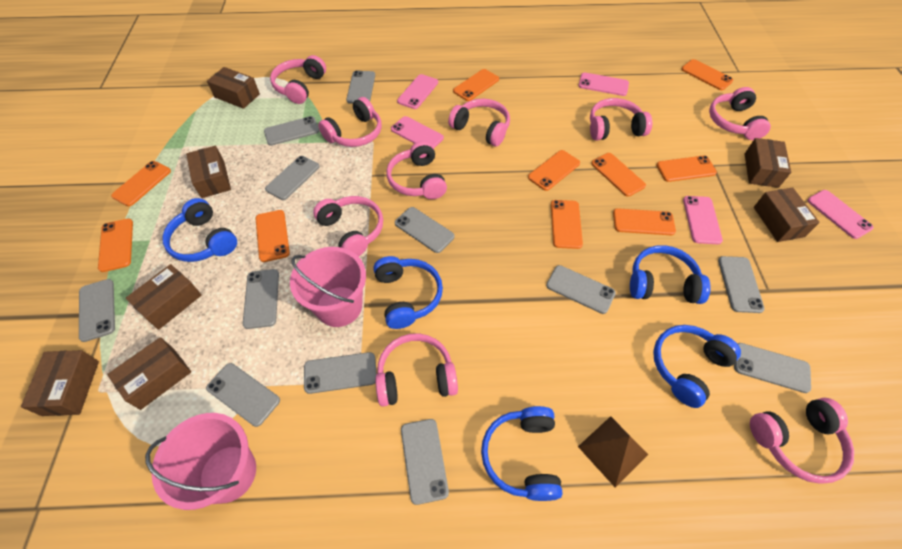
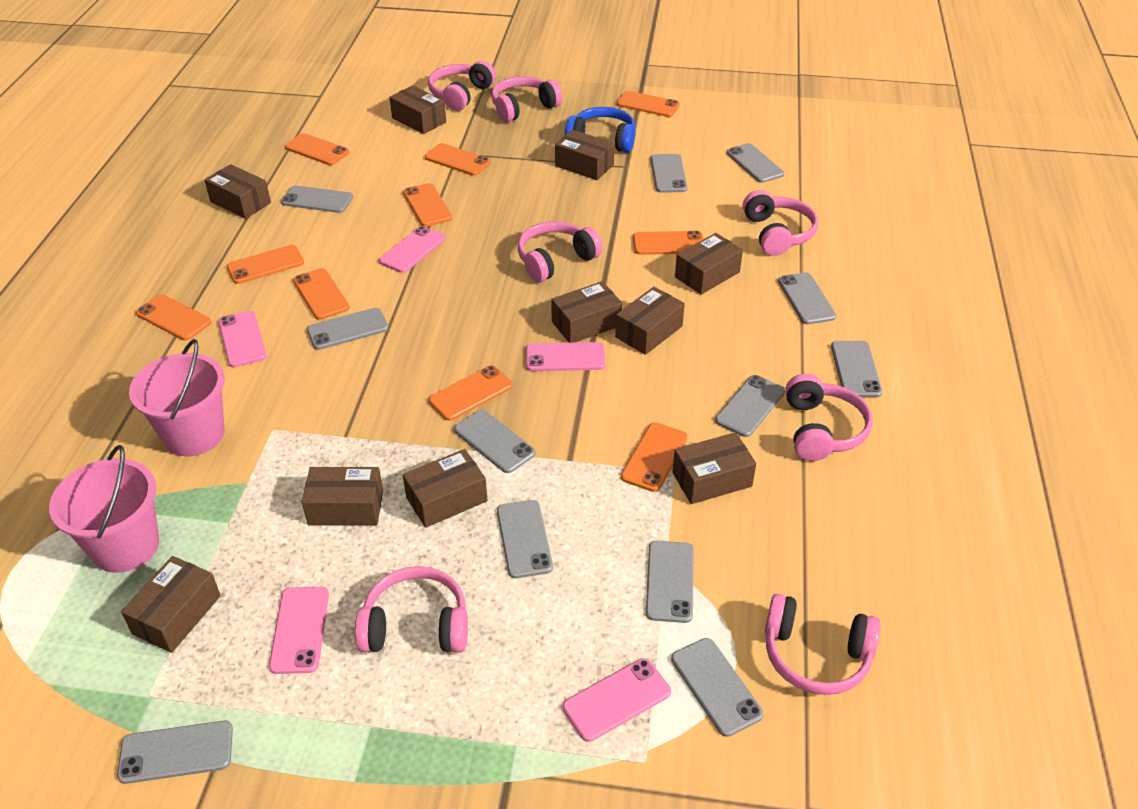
blue headphones: [162,198,237,262] [373,256,443,329] [481,406,563,501] [630,245,711,304] [653,325,741,408] = 5 -> [565,107,636,153] = 1
brown box: [21,350,99,416] [107,337,191,410] [125,264,202,330] [186,146,231,198] [207,67,260,109] [745,138,791,188] [754,187,820,242] = 7 -> [121,556,221,653] [204,164,271,219] [302,467,383,526] [389,85,446,134] [403,449,488,528] [551,281,622,343] [555,130,615,180] [615,287,685,355] [672,432,756,504] [675,233,743,295] = 10
brown pyramid: [578,416,648,487] = 1 -> none = 0
pink headphones: [270,55,326,104] [313,196,383,257] [318,97,382,147] [375,333,458,407] [386,141,447,199] [448,98,510,146] [590,98,652,141] [709,87,771,140] [750,398,854,484] = 9 -> [355,566,468,653] [428,61,496,111] [491,76,562,122] [517,221,603,282] [743,190,818,256] [765,594,881,695] [785,374,873,461] = 7

